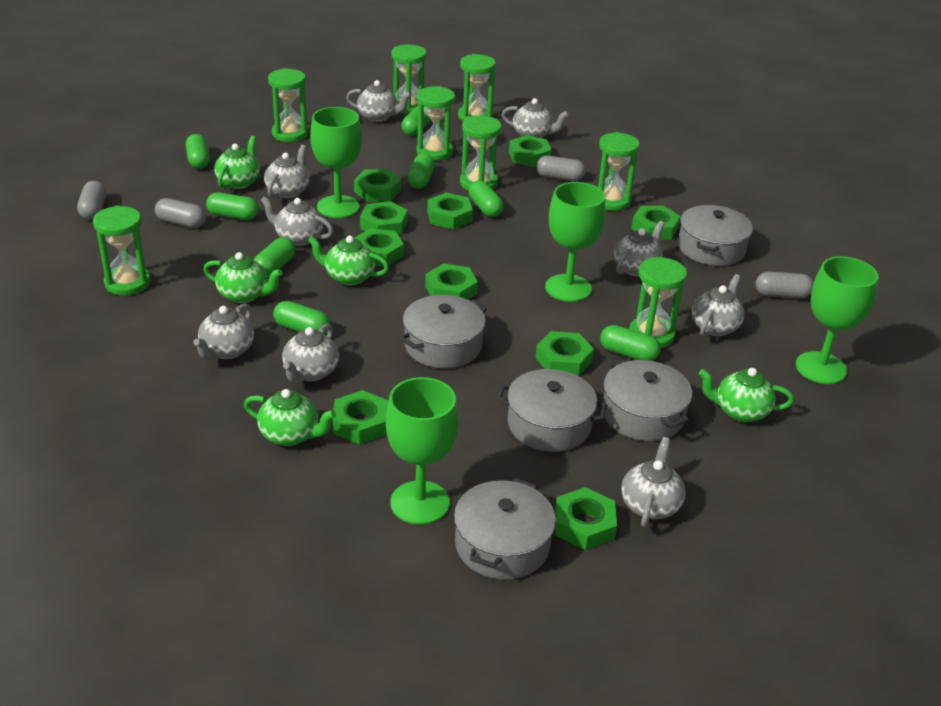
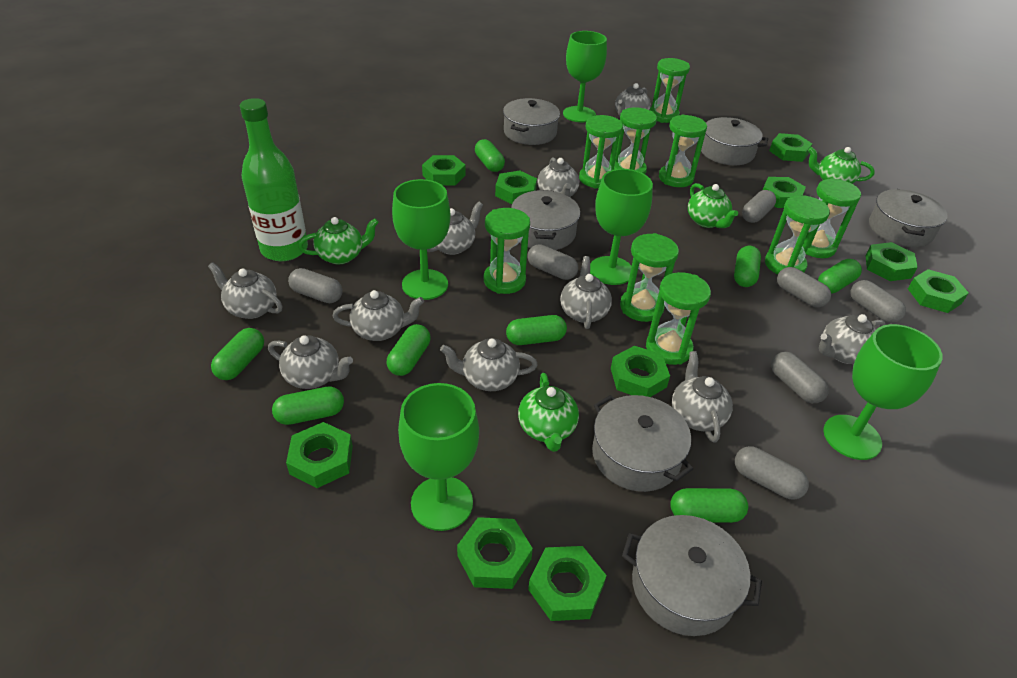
green bottle: none = 0 -> [240,98,308,261] = 1
green goblet: [310,107,362,218] [386,377,458,525] [545,182,605,302] [796,256,879,384] = 4 -> [392,179,451,300] [398,383,479,531] [563,31,607,122] [590,169,653,285] [823,324,943,460] = 5
green hourglass: [93,206,151,295] [268,68,308,142] [391,45,427,115] [416,86,455,161] [458,54,496,121] [460,116,502,191] [598,132,640,211] [629,257,687,348] = 8 -> [484,208,530,294] [579,115,623,189] [614,107,657,174] [620,233,679,322] [646,272,711,365] [650,58,690,123] [659,114,707,187] [765,195,830,274] [806,178,862,258] = 9
green teapot: [203,252,283,303] [214,136,260,189] [244,389,336,446] [308,236,389,285] [699,368,794,422] = 5 -> [298,217,379,264] [518,373,579,452] [688,183,738,228] [808,147,875,184] = 4
grey capsule: [77,181,106,220] [155,198,206,228] [536,156,586,181] [755,272,813,298] = 4 -> [288,268,343,303] [527,244,578,280] [735,446,809,500] [742,190,776,223] [771,352,829,403] [777,267,831,307] [850,280,906,323] = 7
grey pot: [400,295,487,368] [454,478,556,580] [497,369,607,452] [603,359,692,441] [678,205,753,266] = 5 -> [503,98,560,145] [511,190,580,250] [592,395,693,492] [622,515,762,636] [701,117,768,165] [869,189,948,247] = 6
grey teapot: [193,303,254,360] [261,196,333,246] [264,145,310,198] [282,324,339,383] [346,80,412,122] [502,98,569,138] [614,221,665,277] [621,437,685,527] [691,274,744,337] = 9 -> [208,262,282,319] [268,335,353,389] [332,290,424,341] [427,202,483,255] [440,338,538,391] [537,157,579,197] [560,256,612,329] [615,83,651,116] [672,351,733,443] [819,314,886,364] = 10

